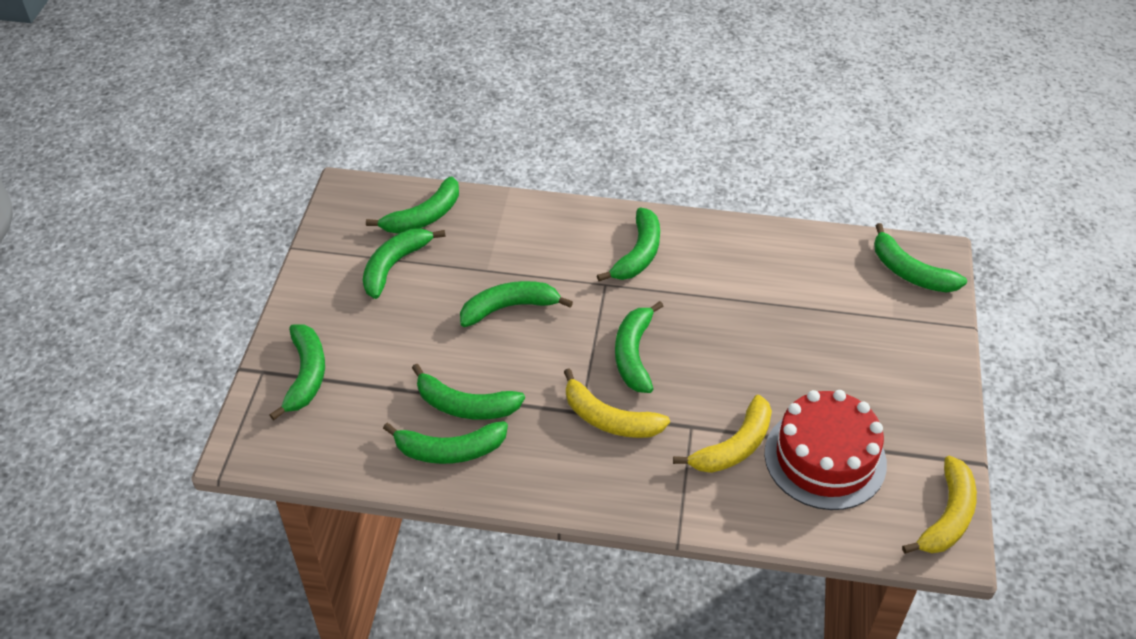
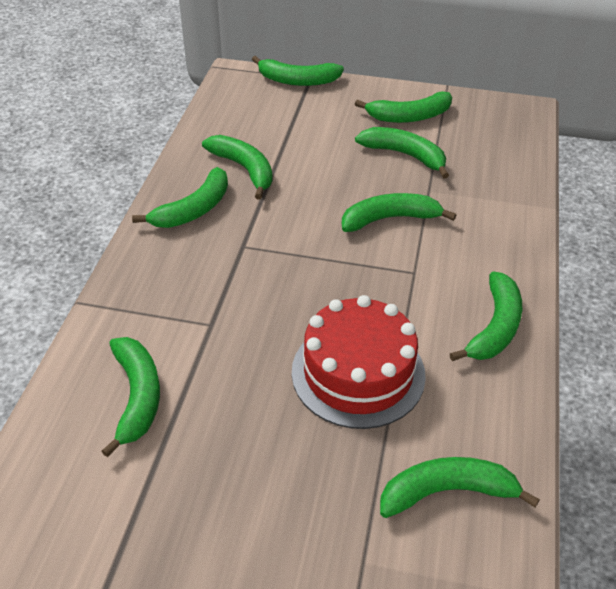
yellow banana: [564,368,670,438] [673,395,772,473] [902,456,977,554] = 3 -> none = 0

